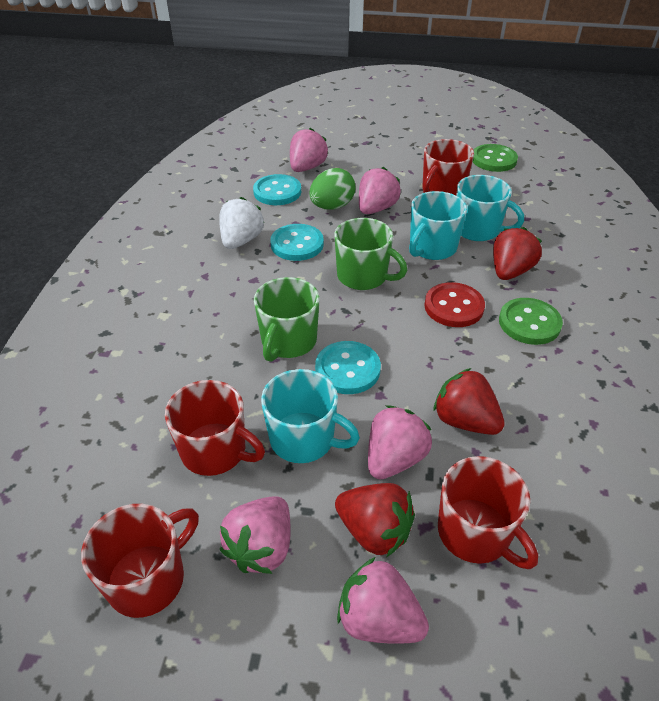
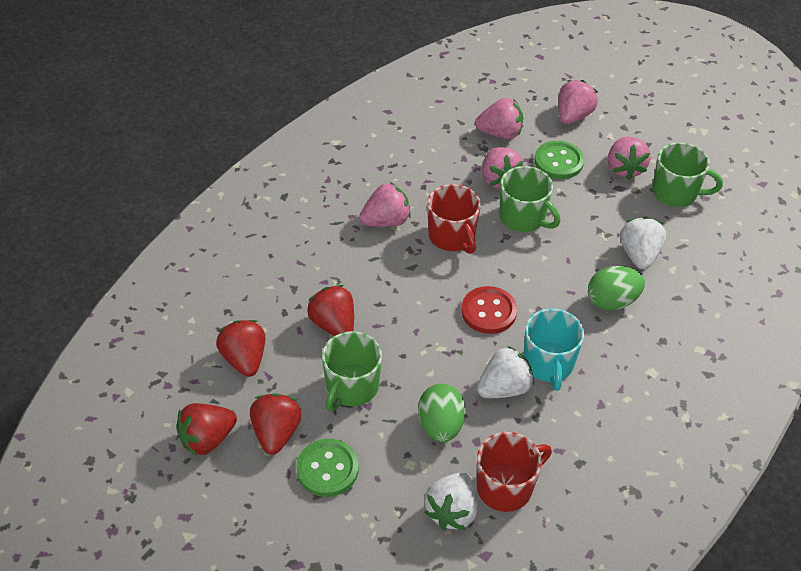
green egg: [309,168,356,210] = 1 -> [418,383,466,442] [588,266,645,311] = 2
green mug: [254,277,320,362] [334,218,407,290] = 2 -> [322,331,382,411] [499,166,560,232] [652,142,723,207] = 3
red mug: [81,504,199,618] [165,380,265,476] [422,139,474,195] [438,456,538,569] = 4 -> [427,184,481,254] [477,432,552,512] = 2
red strawberry: [335,483,415,558] [433,368,505,435] [493,227,542,280] = 3 -> [176,403,237,456] [216,320,265,377] [250,393,302,455] [307,285,354,336] = 4
turquoise button: [253,174,301,205] [270,224,324,261] [315,341,381,394] = 3 -> none = 0
turquoise mug: [261,369,360,463] [409,191,467,260] [456,175,524,241] = 3 -> [523,308,584,391] = 1
white strawberry: [219,197,264,249] = 1 -> [424,472,478,530] [477,346,534,398] [620,217,666,269] = 3

